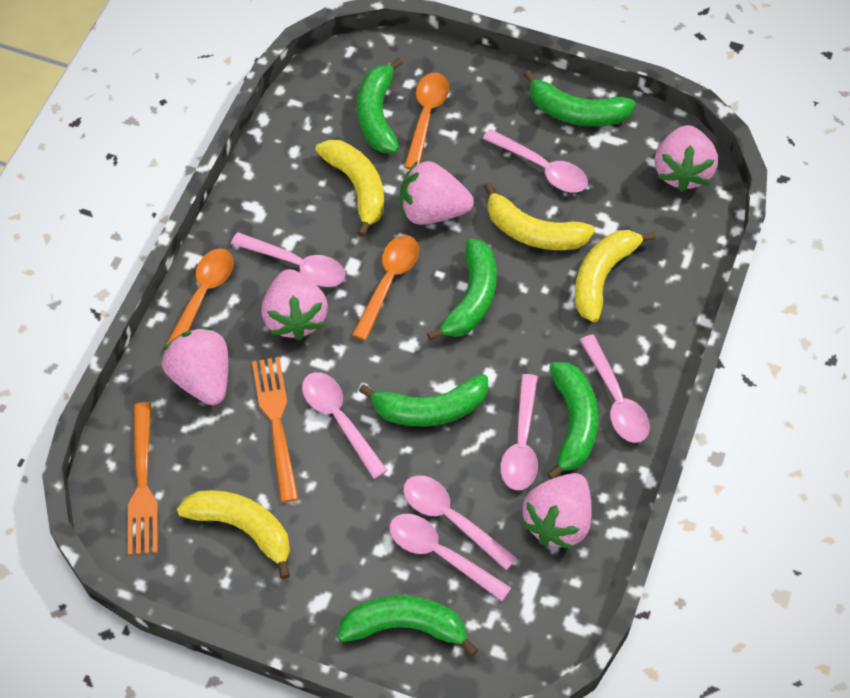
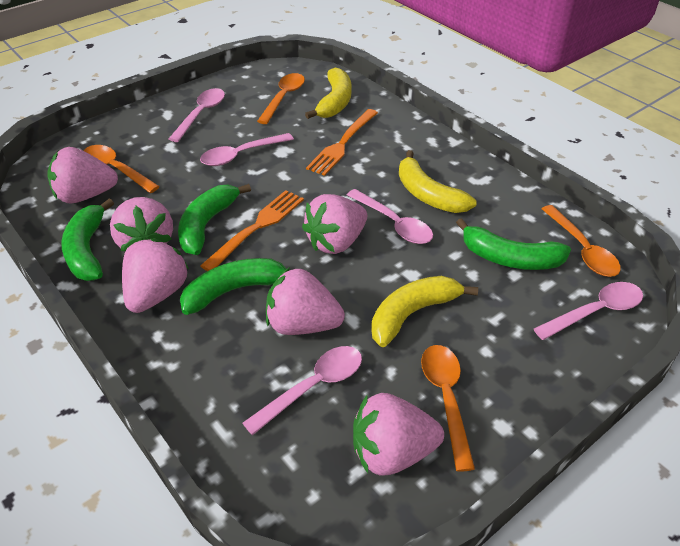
green banana: [337,596,478,656] [357,57,403,153] [359,374,488,427] [427,239,497,341] [523,70,636,126] [547,362,598,479] = 6 -> [61,199,114,281] [178,184,251,255] [180,258,286,315] [456,218,571,270] = 4
orange spoon: [164,249,234,351] [352,235,419,341] [404,73,449,169] = 3 -> [84,145,160,193] [257,73,305,124] [421,345,475,472] [542,205,621,277] = 4
pink spoon: [231,232,345,287] [302,372,388,479] [390,514,511,601] [403,475,517,570] [482,129,588,193] [500,374,538,490] [580,335,650,443] = 7 -> [169,88,225,142] [200,133,294,166] [242,346,362,435] [347,189,433,244] [534,282,643,340] = 5
pink strawberry: [162,327,228,405] [261,269,328,341] [400,161,474,225] [521,473,592,549] [655,125,718,192] = 5 -> [47,147,118,203] [110,197,173,251] [122,238,189,313] [266,267,345,335] [302,194,367,254] [353,393,444,475] = 6
yellow banana: [177,490,290,579] [315,140,384,237] [484,182,595,250] [575,230,656,322] = 4 -> [305,67,352,119] [371,276,478,347] [399,150,477,213] = 3

